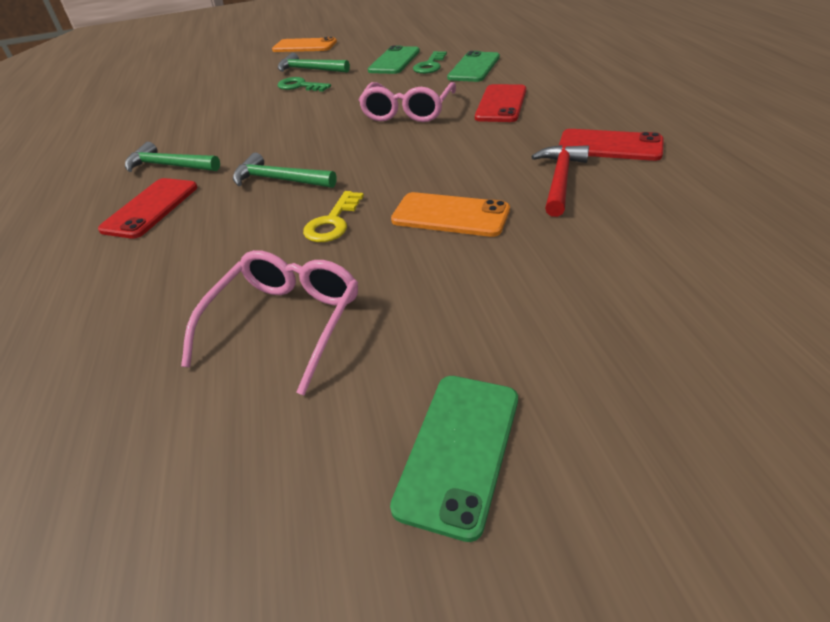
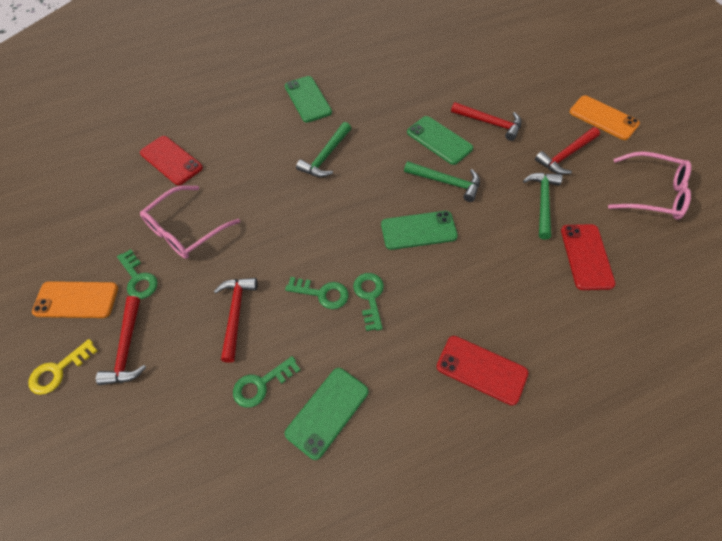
green key: [278,77,331,92] [413,51,447,74] = 2 -> [117,249,158,299] [233,356,300,408] [285,277,349,309] [353,273,384,331] = 4
green phone: [368,45,420,74] [390,376,518,542] [447,51,500,82] = 3 -> [285,76,332,123] [285,368,369,460] [381,211,458,250] [407,116,473,165] = 4
red hammer: [531,145,589,217] = 1 -> [96,296,146,385] [214,278,258,363] [451,102,522,141] [535,127,600,174] = 4

